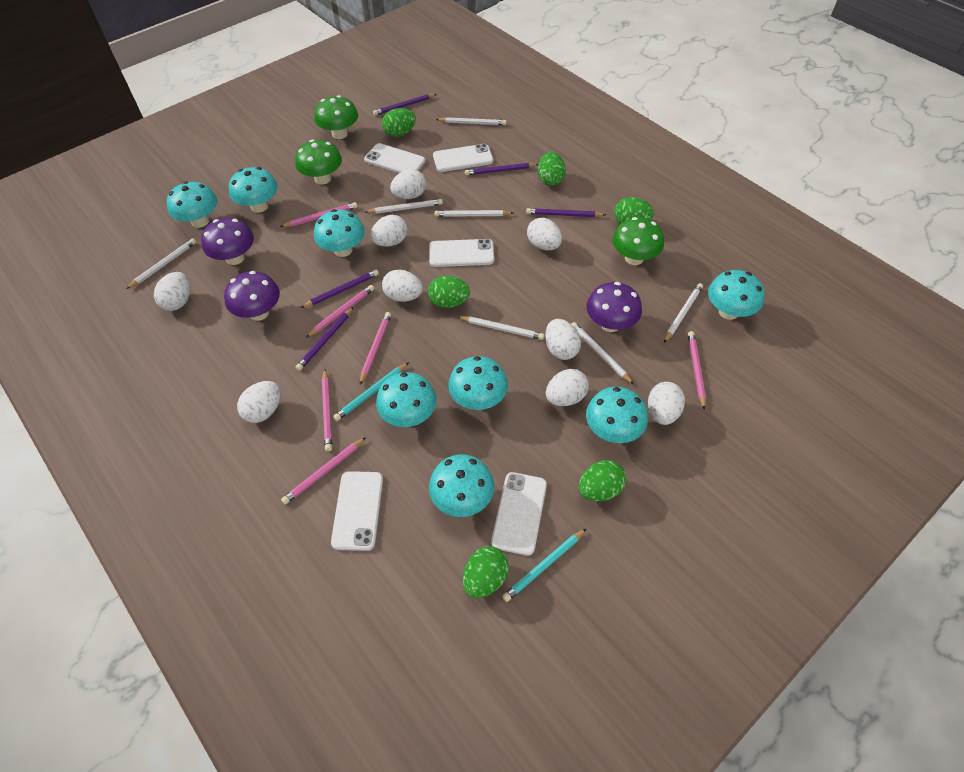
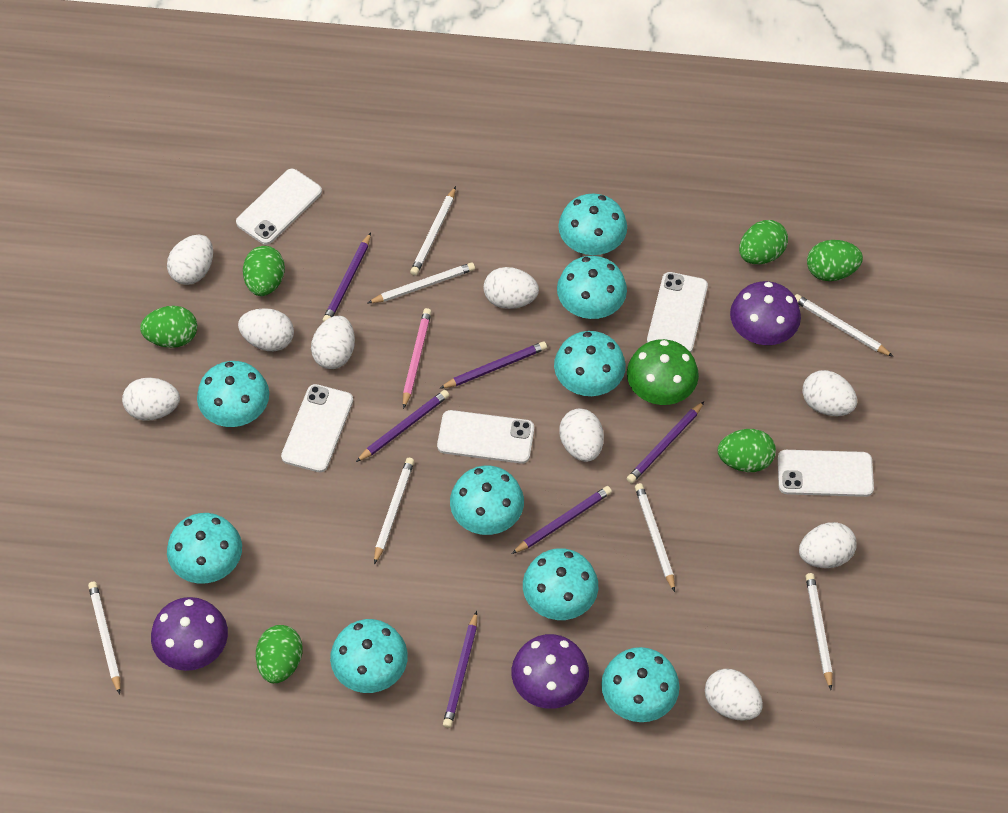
green mushroom: [295,139,342,185] [314,95,358,139] [612,217,664,265] = 3 -> [627,339,699,405] = 1
pink pencil: [280,202,358,227] [281,437,366,505] [306,285,374,338] [322,369,332,451] [360,312,391,385] [688,331,706,410] = 6 -> [403,308,431,409] = 1
purple pencil: [296,307,353,371] [300,270,379,308] [373,94,437,116] [465,163,538,176] [526,208,606,217] = 5 -> [323,232,371,322] [356,390,449,462] [439,341,547,389] [443,611,477,728] [512,486,612,554] [627,402,704,484] = 6
turquoise mushroom: [167,181,217,228] [229,167,278,213] [314,209,365,257] [376,372,437,427] [429,455,494,517] [448,356,508,410] [586,387,648,443] [708,270,765,320] = 8 -> [167,513,242,584] [197,361,269,427] [330,619,408,693] [450,466,524,535] [523,548,598,620] [554,331,626,396] [557,256,627,319] [558,194,627,255] [601,647,680,722] = 9
turquoise pencil: [333,362,409,421] [502,528,587,602] = 2 -> none = 0

